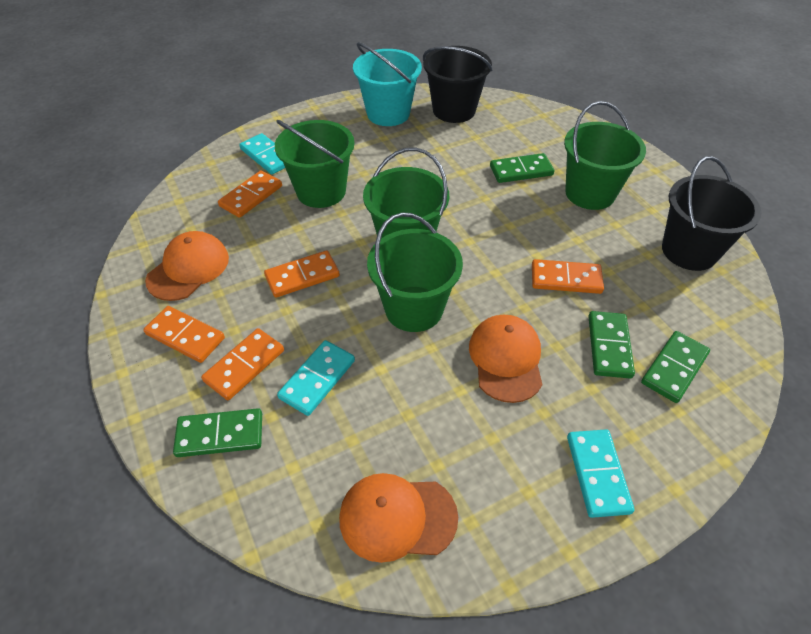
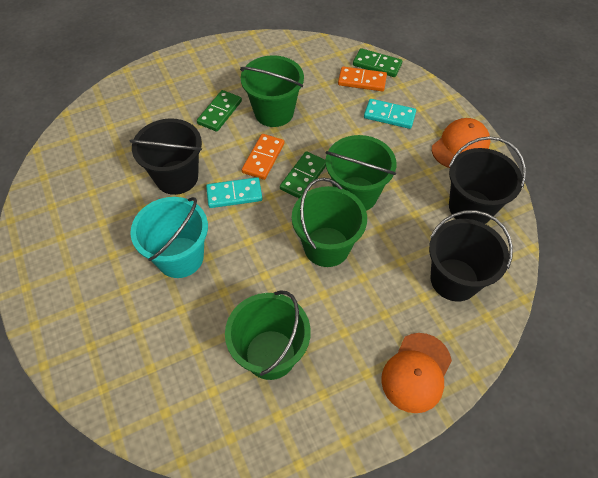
black bucket: [423,46,493,123] [662,156,762,271] = 2 -> [129,118,202,195] [429,210,513,301] [449,136,526,224] = 3
green domino: [173,408,262,457] [490,153,554,183] [588,311,635,379] [641,331,710,403] = 4 -> [197,90,242,132] [280,151,326,198] [353,48,402,77] = 3
orange cap: [145,231,229,301] [339,473,458,563] [469,315,543,403] = 3 -> [381,333,452,413] [432,118,490,168] = 2
orange domino: [143,306,225,363] [201,328,284,400] [218,170,282,218] [264,250,340,298] [532,259,604,294] = 5 -> [242,134,284,180] [338,66,387,91] = 2
turquoise domino: [239,133,285,174] [277,340,355,416] [567,429,634,518] = 3 -> [206,177,262,208] [364,99,416,129] = 2

